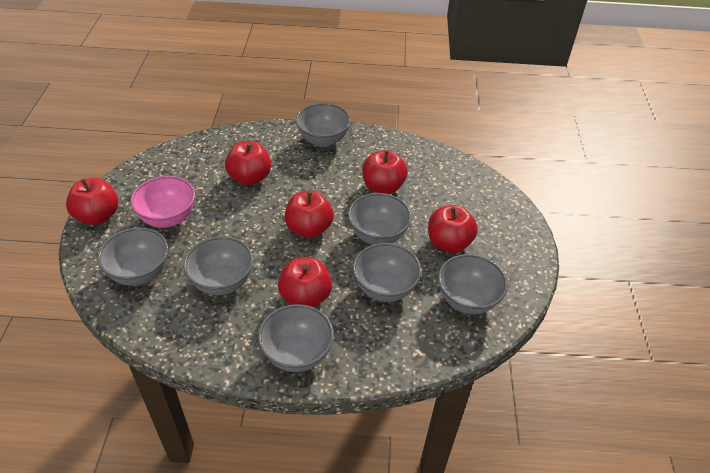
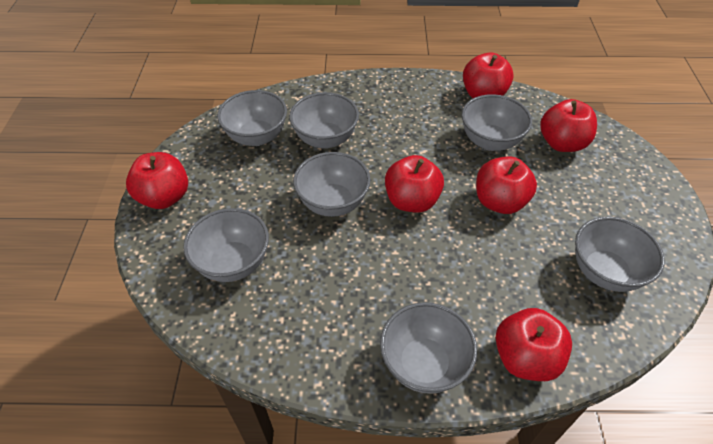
pink bowl: [131,176,195,228] = 1 -> none = 0

